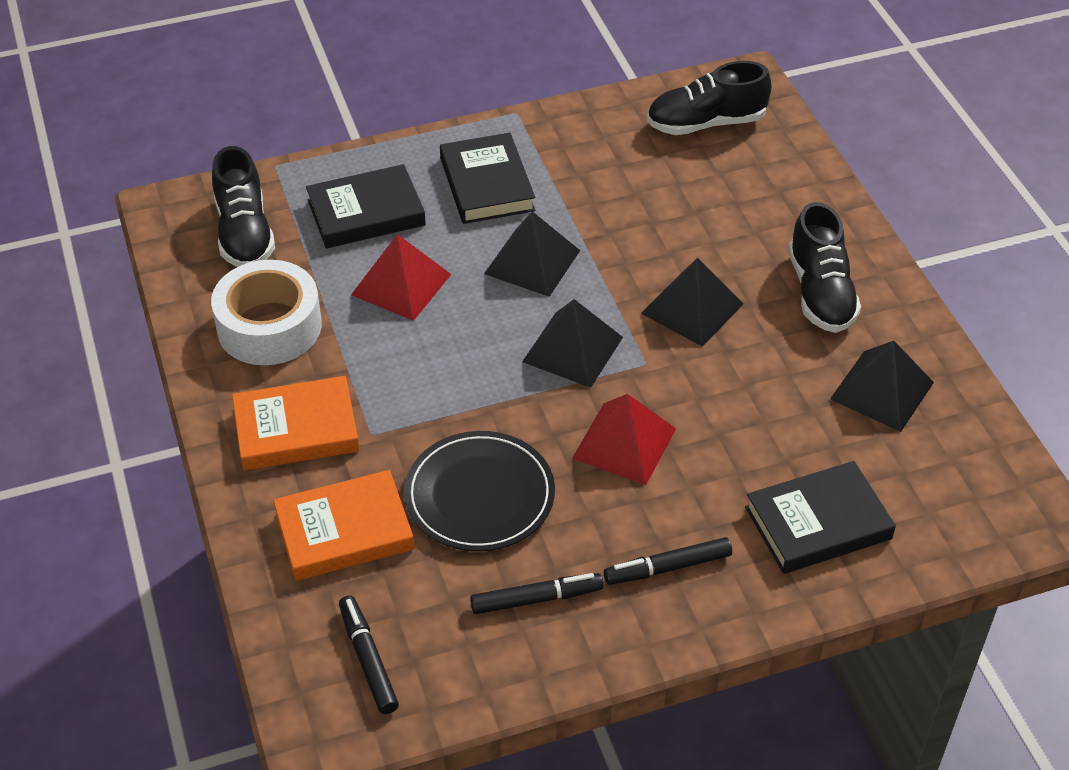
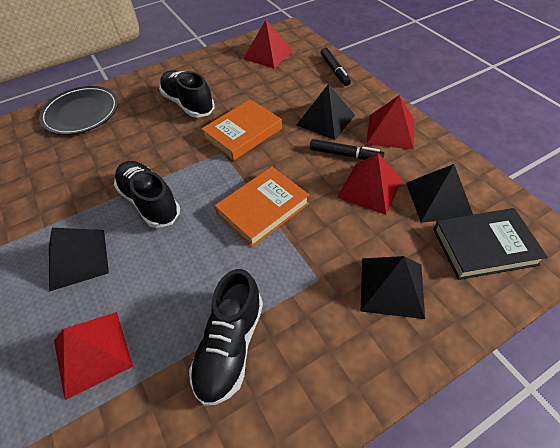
black book: [306,164,426,248] [440,133,535,224] [745,461,896,574] = 3 -> [433,208,548,280] = 1
black marker: [339,596,399,714] [470,573,604,614] [604,537,732,585] = 3 -> [310,139,384,160] [321,48,351,86] = 2
red pyramid: [351,234,452,321] [572,394,676,485] = 2 -> [54,312,133,400] [243,20,293,68] [337,153,402,215] [366,95,414,150] = 4
white tape: [211,260,322,365] = 1 -> none = 0

